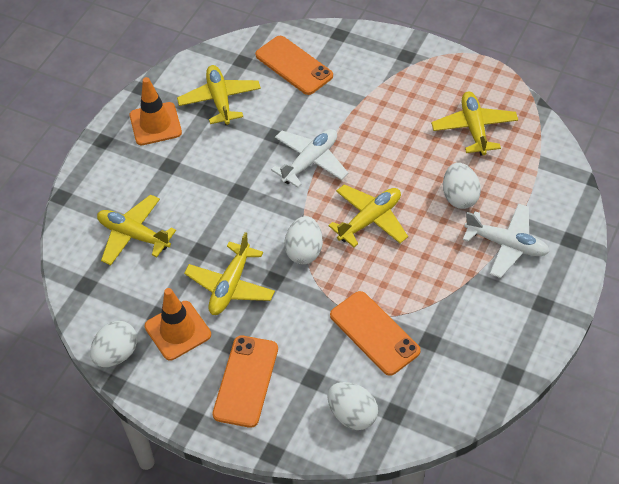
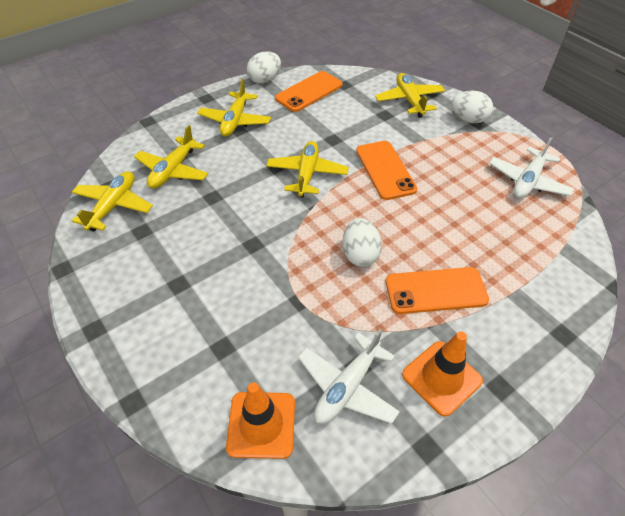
white egg: [90,321,138,367] [284,216,323,264] [327,382,378,430] [443,163,481,209] = 4 -> [247,51,281,83] [342,218,382,267] [451,91,493,123] = 3

